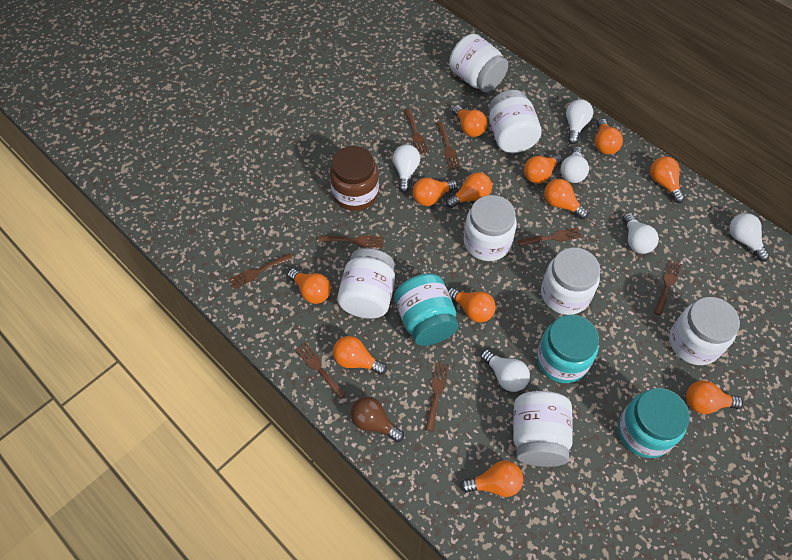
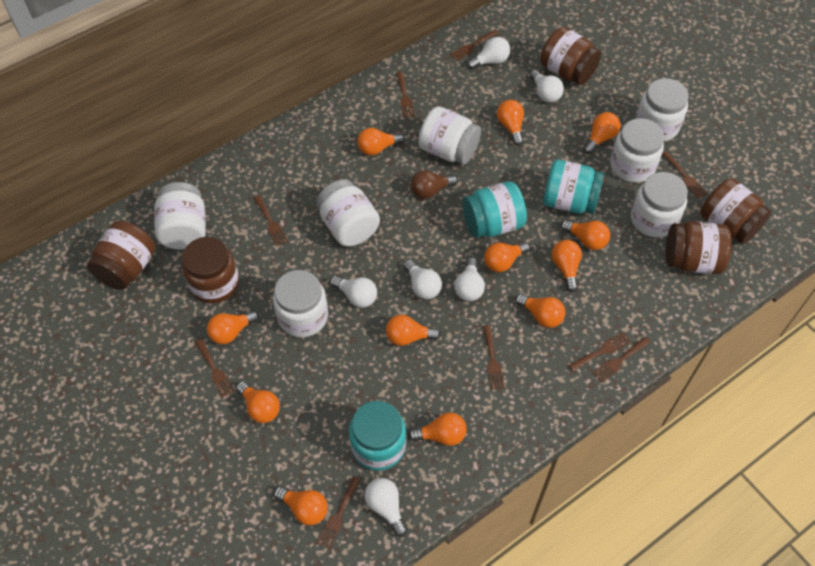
brown fork: [229,253,293,289] [295,342,346,399] [319,236,384,248] [404,109,429,154] [425,362,449,432] [437,122,461,170] [518,227,582,247] [654,260,682,316] = 8 -> [195,338,235,398] [254,195,288,247] [317,476,361,550] [396,72,415,118] [450,30,499,61] [483,325,505,390] [568,332,631,371] [593,337,651,383] [662,151,708,199] = 9
brown jar: [330,146,379,211] = 1 -> [87,221,156,290] [182,237,239,304] [540,27,601,85] [666,221,731,274] [700,178,771,244] = 5

